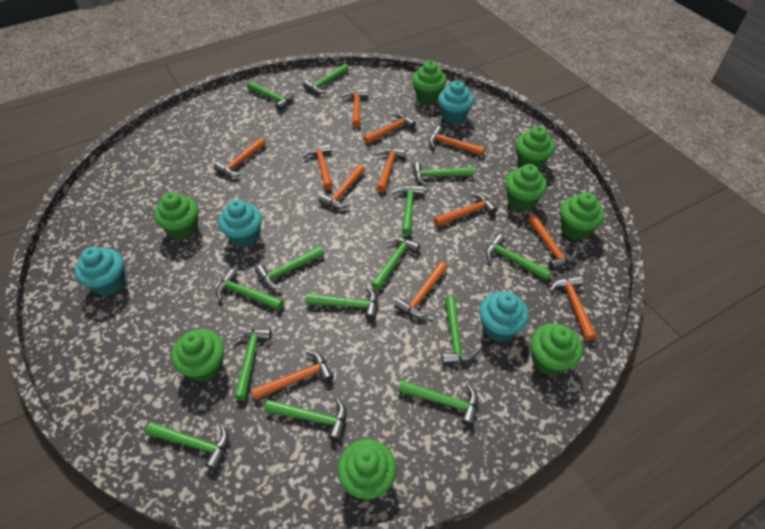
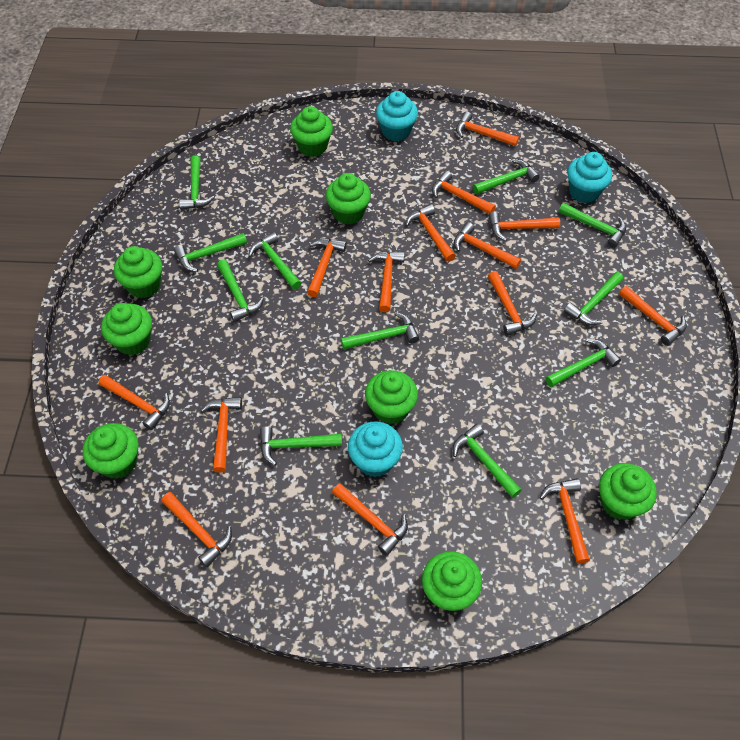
green hammer: [145,422,229,470] [216,269,284,310] [232,329,272,400] [247,81,293,111] [255,246,324,289] [265,398,347,441] [303,64,349,94] [306,287,378,320] [371,237,420,290] [392,185,424,235] [398,380,478,427] [413,162,474,186] [442,296,480,365] [485,234,552,281] = 14 -> [174,233,247,272] [179,155,215,210] [217,260,264,322] [248,232,301,290] [260,426,342,466] [341,312,419,350] [453,424,522,498] [473,159,540,194] [546,339,621,387] [559,203,626,247] [564,272,624,325] = 11
orange hammer: [213,137,266,177] [251,351,334,400] [303,144,333,190] [318,164,365,208] [341,89,368,127] [363,113,416,144] [375,148,406,192] [394,262,447,318] [429,126,485,156] [434,193,497,227] [528,215,577,270] [550,275,597,341] = 12 -> [98,375,170,430] [161,492,232,567] [200,397,242,473] [307,238,347,297] [332,483,408,556] [368,251,405,312] [405,204,456,262] [432,171,496,214] [454,222,521,269] [456,112,519,146] [488,211,560,241] [488,271,537,336] [540,478,590,564] [619,286,687,346] = 14
turquoise cupcake: [75,247,126,296] [218,200,262,248] [438,80,474,124] [479,292,529,342] = 4 -> [348,421,403,477] [376,91,418,141] [567,152,612,203] = 3

